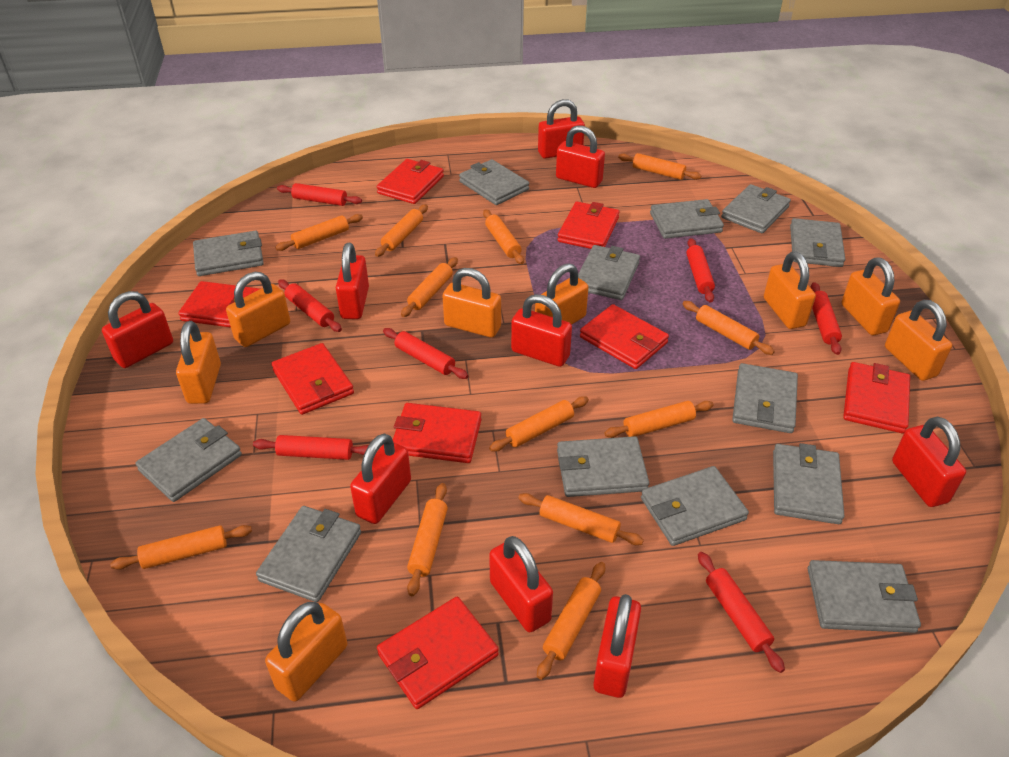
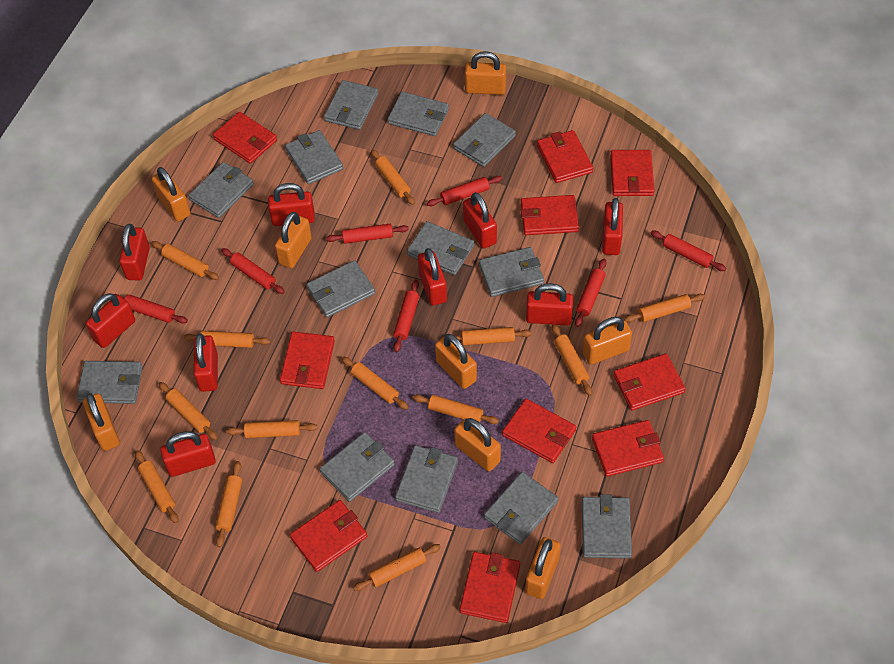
orange rolling pin: [110,525,252,570] [275,214,363,251] [375,204,428,257] [401,257,458,317] [407,483,448,596] [483,209,524,264] [489,396,589,452] [518,493,644,545] [537,562,605,680] [604,401,714,438] [618,153,702,180] [683,301,775,355] = 12 -> [135,450,178,523] [151,241,219,280] [159,382,218,440] [184,331,270,348] [215,461,242,547] [226,420,318,438] [342,356,409,410] [353,544,441,591] [371,149,415,205] [413,394,499,424] [455,327,532,345] [552,324,592,396] [624,294,705,323] = 13
red wallet: [178,281,260,328] [272,343,354,415] [377,159,444,204] [377,597,499,709] [393,403,482,463] [558,202,620,249] [580,304,669,369] [843,362,910,434] = 8 -> [213,112,277,164] [280,332,335,389] [290,500,367,572] [460,552,520,623] [502,399,576,463] [521,195,579,235] [537,130,593,183] [592,420,664,477] [610,150,654,196] [613,353,686,410] = 10

